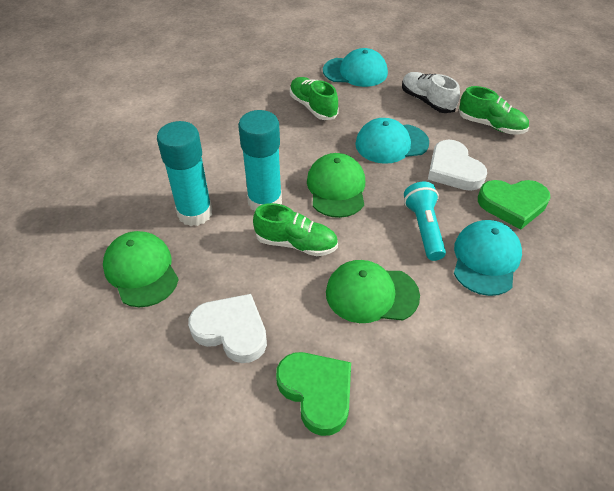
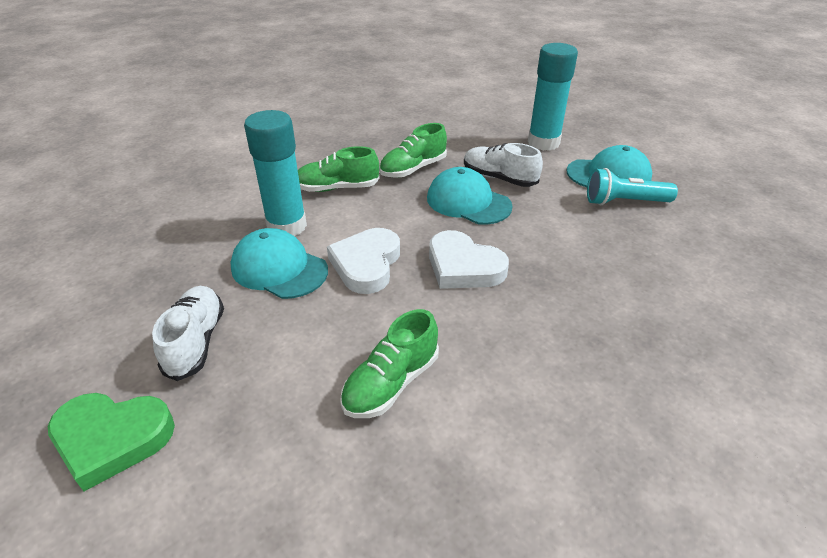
green cap: [103,231,179,307] [307,153,365,218] [326,260,420,323] = 3 -> none = 0
green heart: [276,352,351,436] [478,180,550,230] = 2 -> [48,393,175,491] = 1
white shoe: [402,72,460,113] = 1 -> [152,286,224,381] [464,143,543,187] = 2

